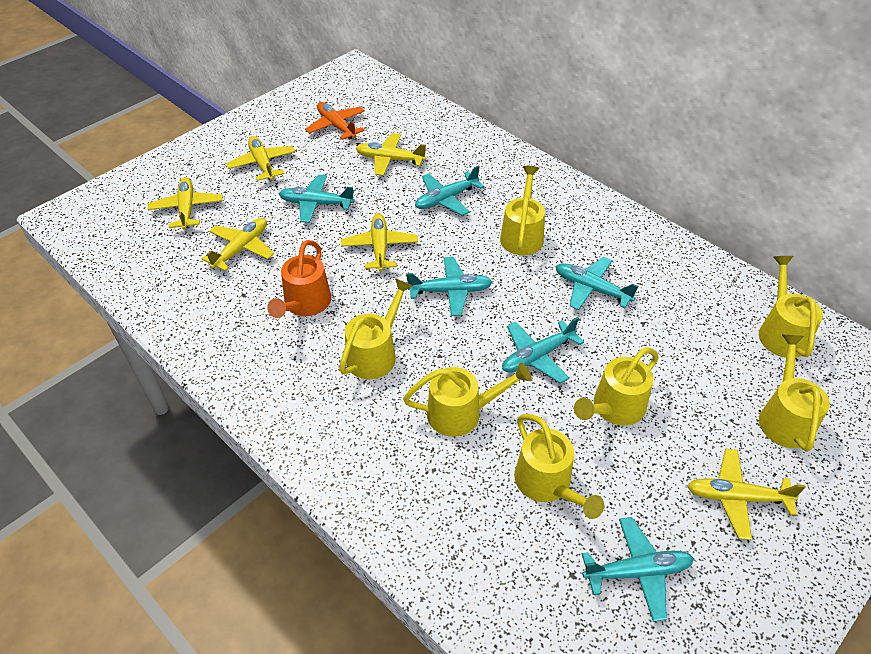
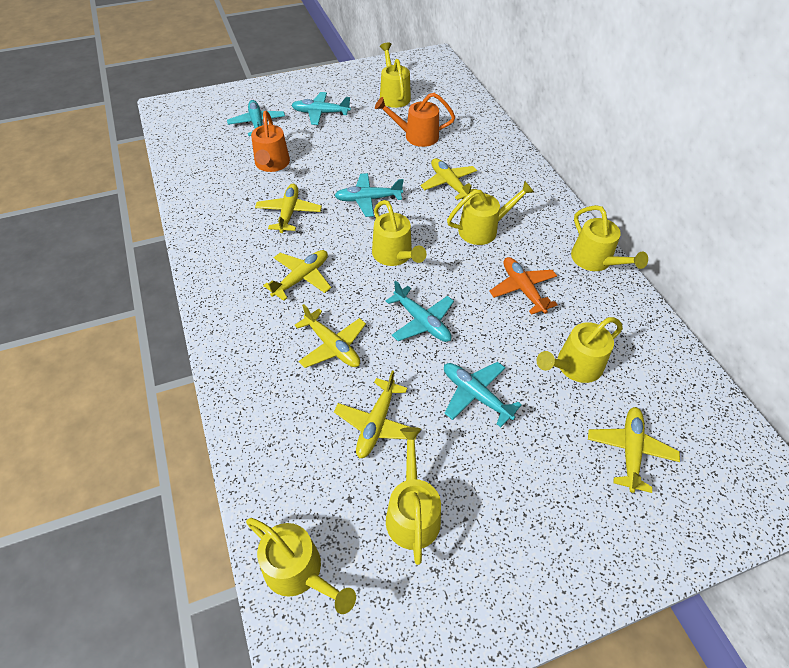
orange watering can: [267,240,331,318] = 1 -> [251,111,290,172] [375,93,455,147] = 2
turquoise plane: [279,175,355,223] [406,257,492,316] [415,165,484,216] [502,317,584,384] [555,257,638,310] [582,517,694,622] = 6 -> [227,100,285,136] [291,92,351,125] [334,173,404,217] [386,280,454,342] [444,362,522,427] = 5

